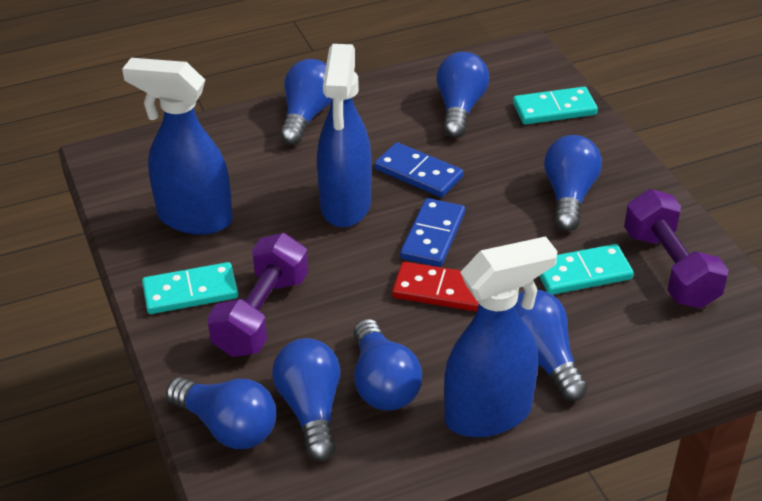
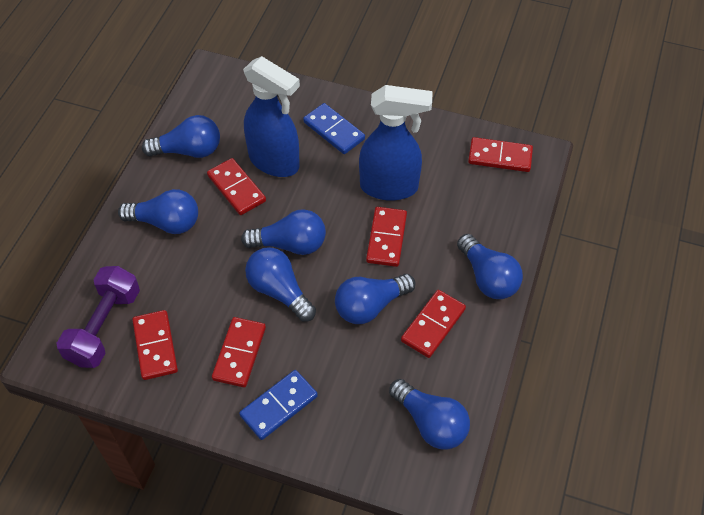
blue spray bottle: [122,58,233,235] [317,44,372,227] [444,236,558,437] = 3 -> [243,56,300,177] [359,85,433,201] = 2
purple dumbbell: [207,233,308,357] [624,189,728,309] = 2 -> [56,266,140,368] = 1
red domino: [392,261,479,312] = 1 -> [132,310,178,380] [207,158,266,215] [212,317,266,387] [366,207,407,267] [401,290,466,358] [468,137,533,172] = 6
turquoise domino: [142,262,238,314] [513,87,598,124] [539,244,634,295] = 3 -> none = 0

